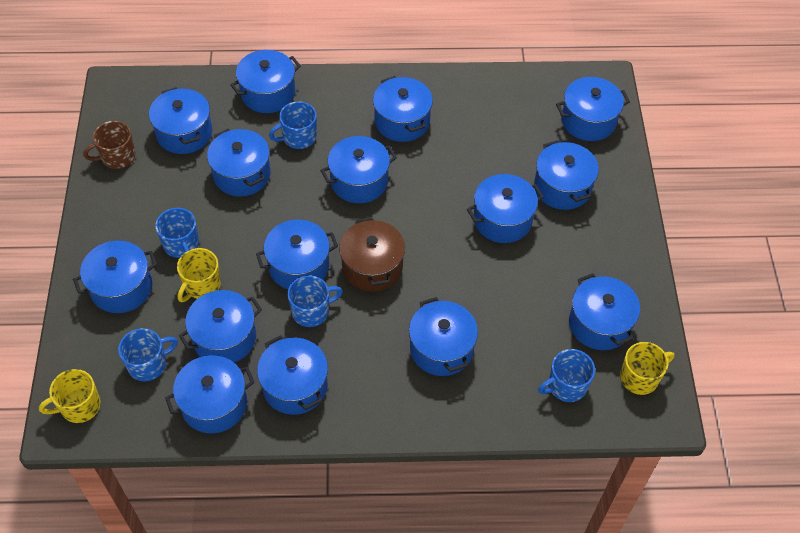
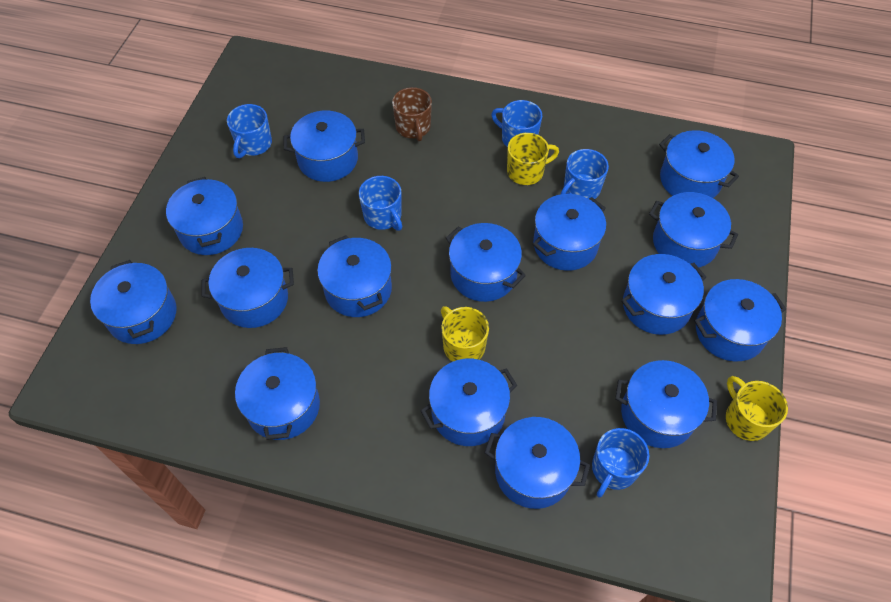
brown pot: [339,217,405,292] = 1 -> none = 0

